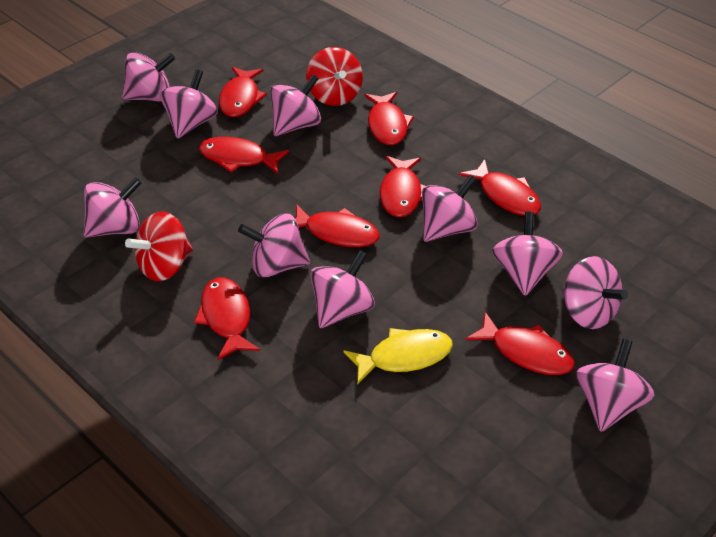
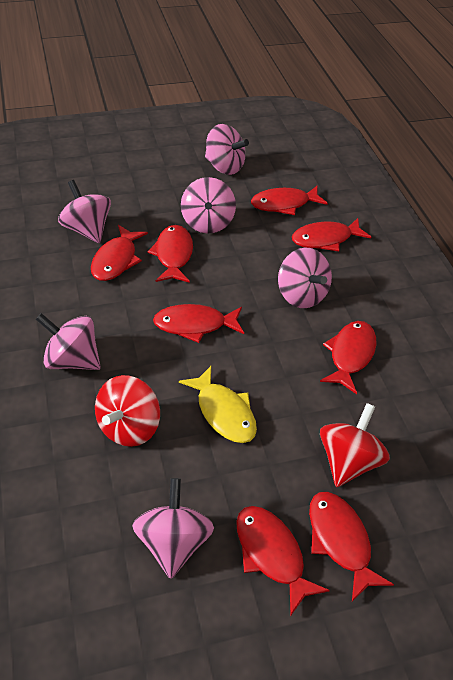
pink spinning top: [83,177,142,238] [122,52,175,102] [160,69,218,139] [238,214,310,278] [270,74,321,136] [310,250,375,328] [422,175,478,242] [492,212,563,296] [562,256,628,329] [576,339,655,432] = 10 -> [35,313,101,370] [58,180,111,243] [132,478,214,579] [181,177,236,233] [205,124,249,175] [278,248,332,308] = 6

